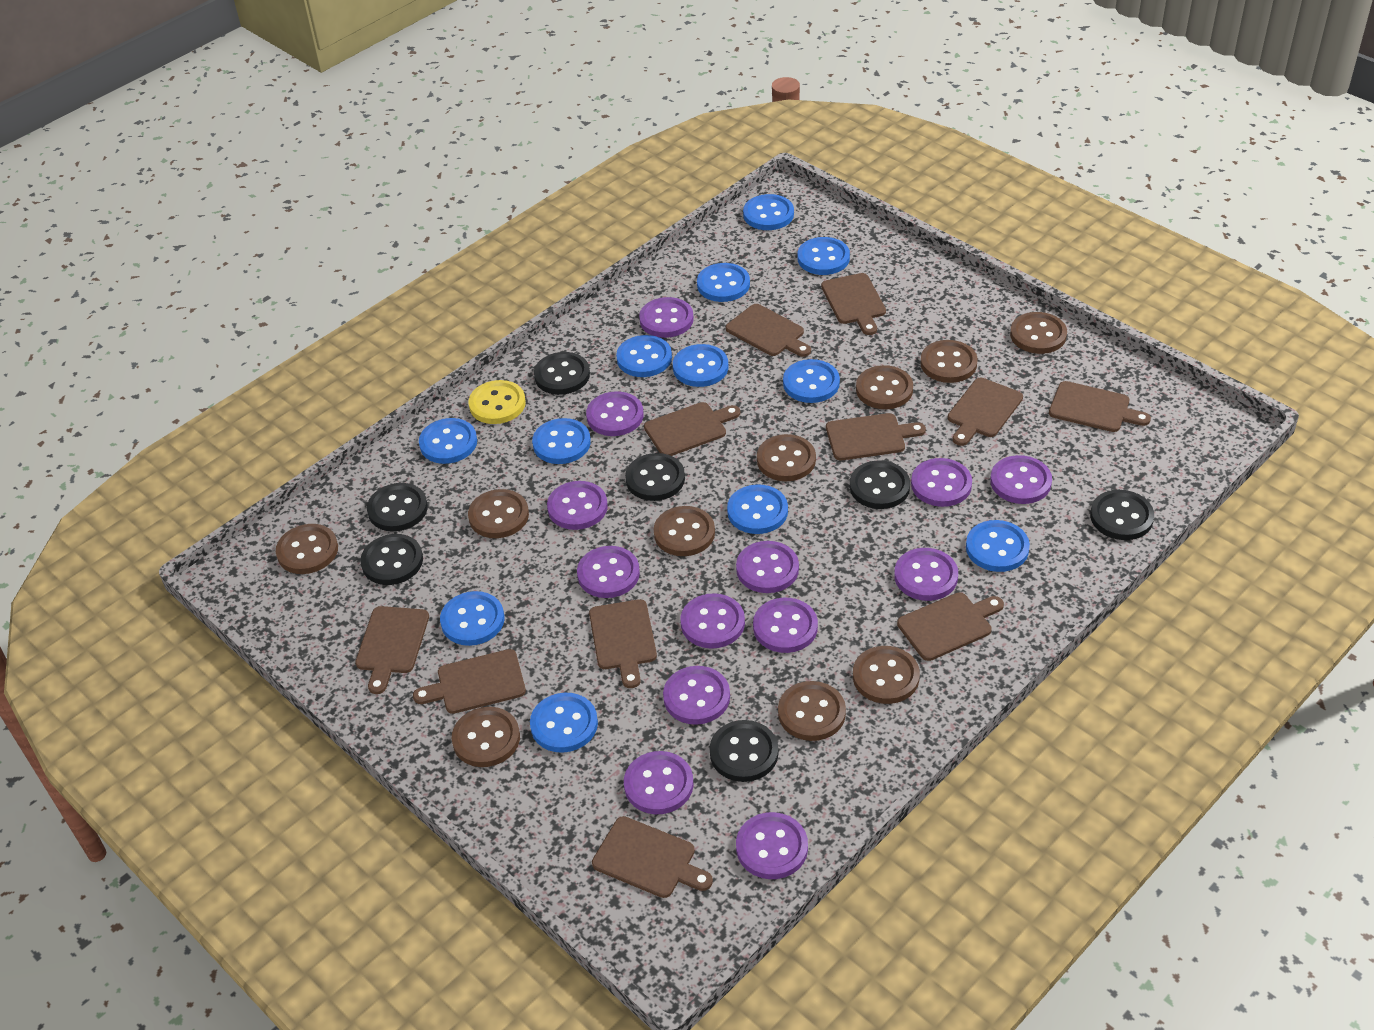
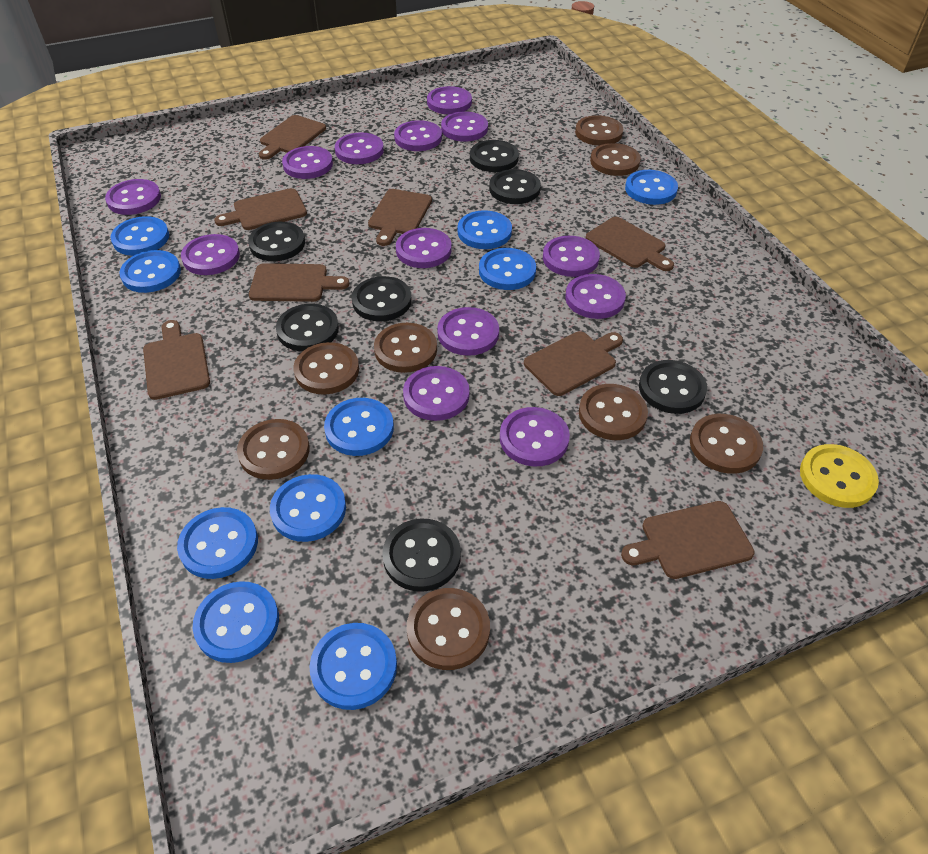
blue button: [419,418,477,464] [440,591,504,646] [530,693,598,753] [532,418,591,464] [616,335,672,377] [673,344,728,387] [697,263,750,302] [727,484,788,534] [743,194,794,230] [783,359,840,403] [797,237,850,275] [966,520,1030,572] = 12 -> [111,216,169,256] [119,250,181,293] [177,507,258,579] [193,581,279,663] [270,474,346,542] [310,623,397,710] [324,398,394,456] [458,210,512,249] [479,248,536,290] [625,170,678,205] = 10
brown button: [276,524,338,574] [452,707,520,767] [468,489,529,538] [654,506,715,556] [757,434,816,481] [778,681,846,741] [853,646,920,704] [856,365,913,409] [920,340,978,383] [1010,312,1067,354] = 10 -> [237,419,310,480] [293,342,359,395] [374,323,437,373] [407,588,490,670] [575,115,623,146] [579,384,648,440] [590,143,641,176] [690,414,763,474] = 8
brown cutting board: [355,606,429,694] [413,649,526,714] [589,599,657,688] [592,816,713,898] [644,402,740,456] [726,304,811,357] [821,273,886,335] [826,413,926,460] [897,592,1004,661] [948,378,1023,446] [1049,381,1151,432] = 11 -> [143,320,210,400] [214,188,307,230] [249,263,350,302] [259,115,326,160] [368,189,432,246] [524,331,623,396] [585,217,674,271] [621,501,755,579] = 8

